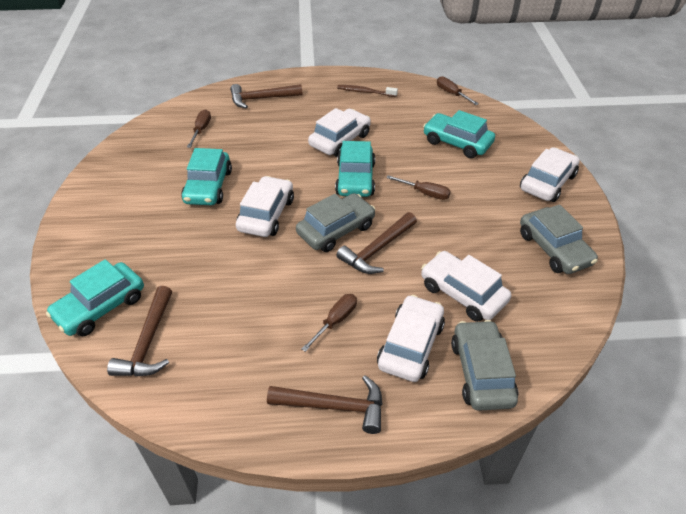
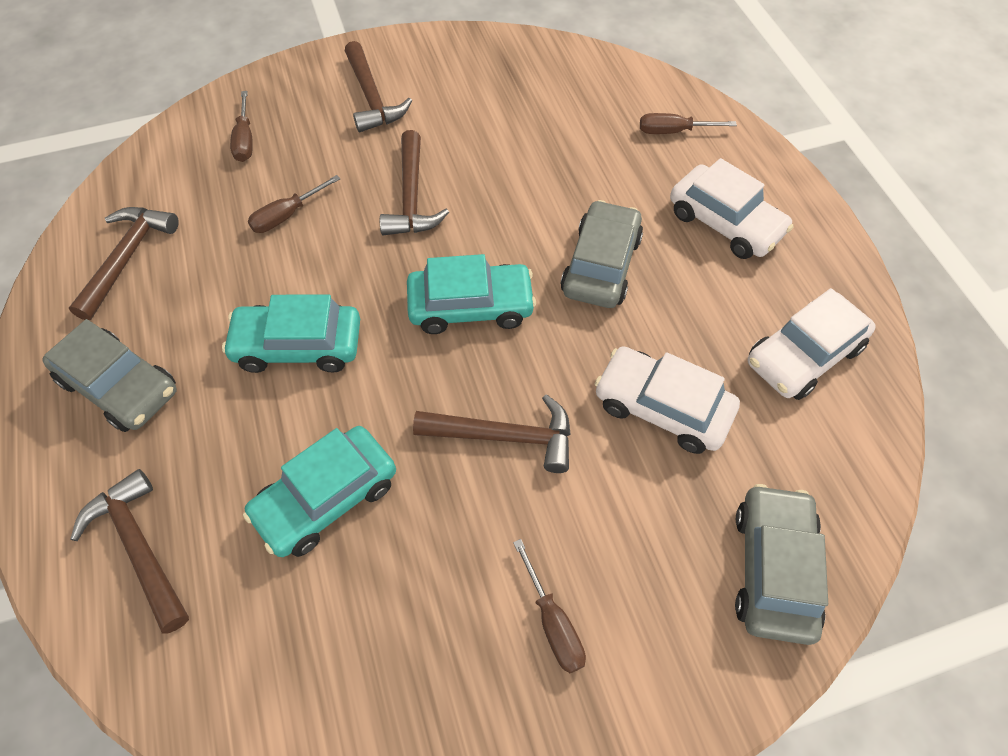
brown hammer: [107,286,172,376] [230,84,302,108] [267,375,383,434] [336,212,417,274] = 4 -> [69,207,179,320] [70,469,189,634] [345,41,412,132] [380,130,449,235] [413,394,571,473] = 5
brown toothbrush: [337,85,398,97] = 1 -> none = 0
turquoise car: [46,259,144,336] [181,148,232,205] [335,141,375,197] [423,110,495,158] = 4 -> [222,295,360,373] [243,426,396,557] [407,254,536,334] = 3
white car: [236,176,294,237] [308,108,371,157] [377,295,445,382] [421,251,511,322] [520,147,580,202] = 5 -> [595,346,740,454] [670,158,793,259] [748,288,876,400] = 3

